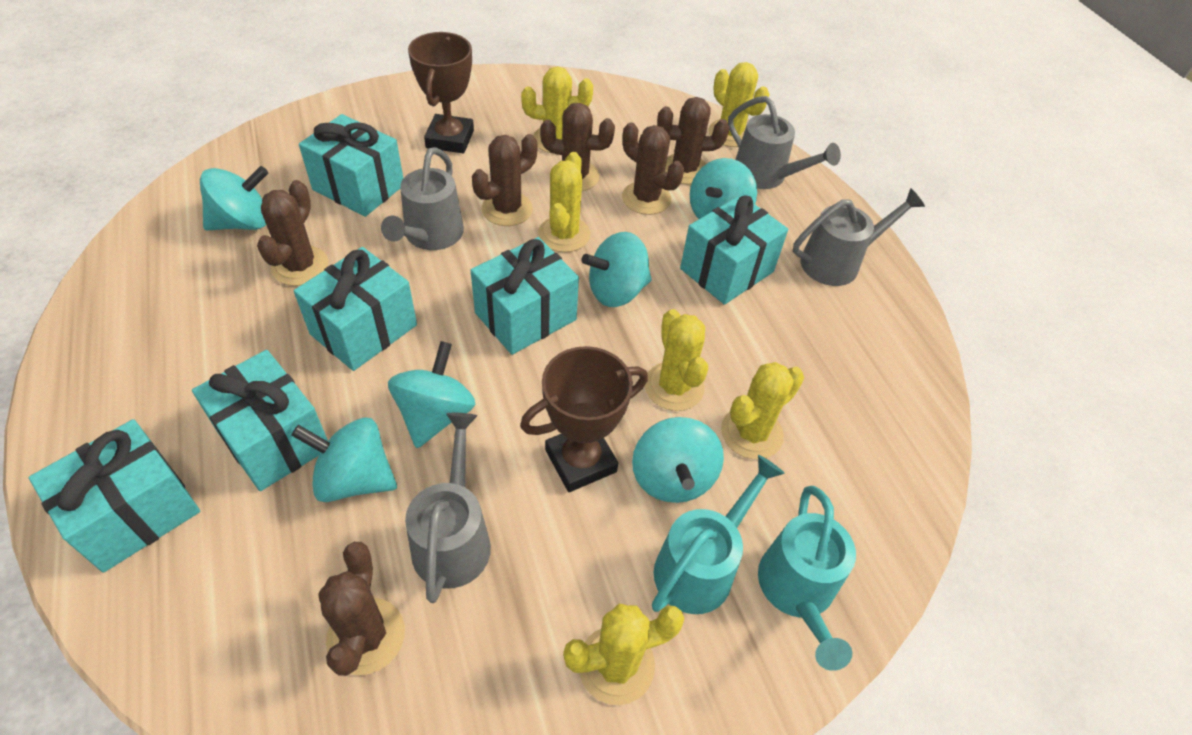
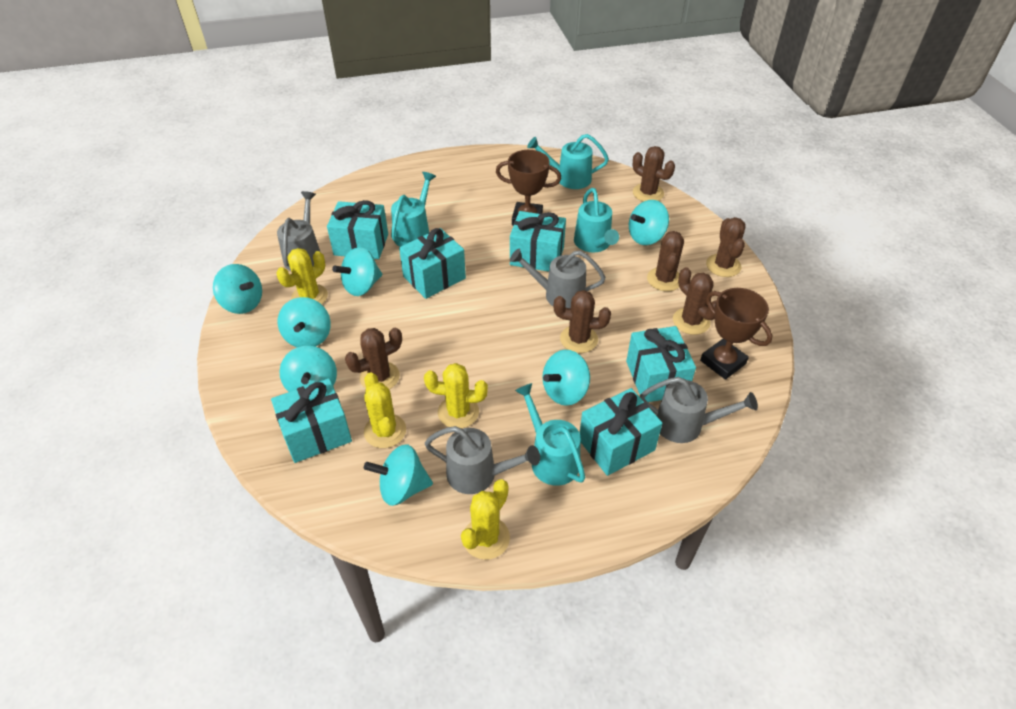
turquoise spinning top: [200,166,268,230] [291,418,397,502] [388,341,475,448] [582,232,652,307] [632,417,724,503] [690,158,757,219] = 6 -> [213,264,262,314] [278,297,331,347] [279,346,337,392] [332,247,382,296] [364,444,433,506] [543,350,590,406] [629,200,669,245] = 7
turquoise watering can: [652,455,785,614] [758,486,856,671] = 2 -> [391,172,436,247] [515,383,585,486] [527,134,609,189] [574,188,619,253] = 4
yellow cactus: [521,66,593,154] [538,152,590,252] [563,604,684,705] [645,309,708,411] [708,62,770,147] [721,362,804,459] = 6 -> [276,248,328,304] [364,372,406,448] [424,363,488,429] [461,479,510,560] = 4

